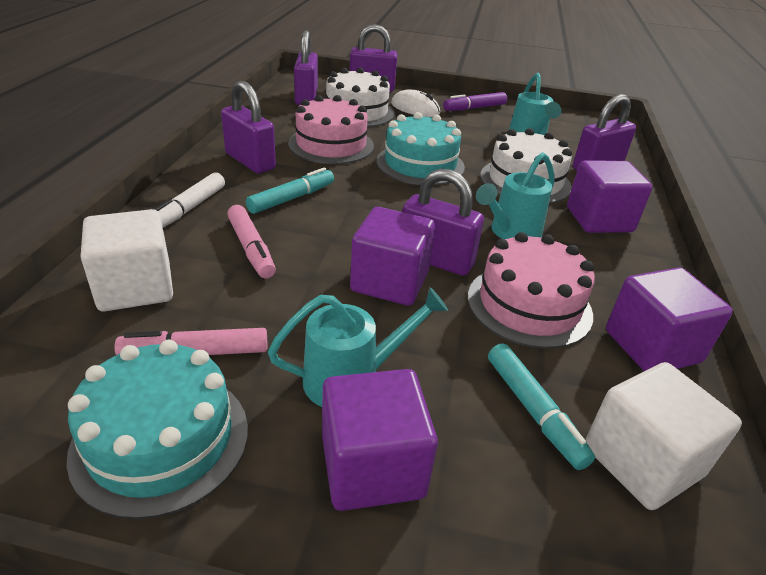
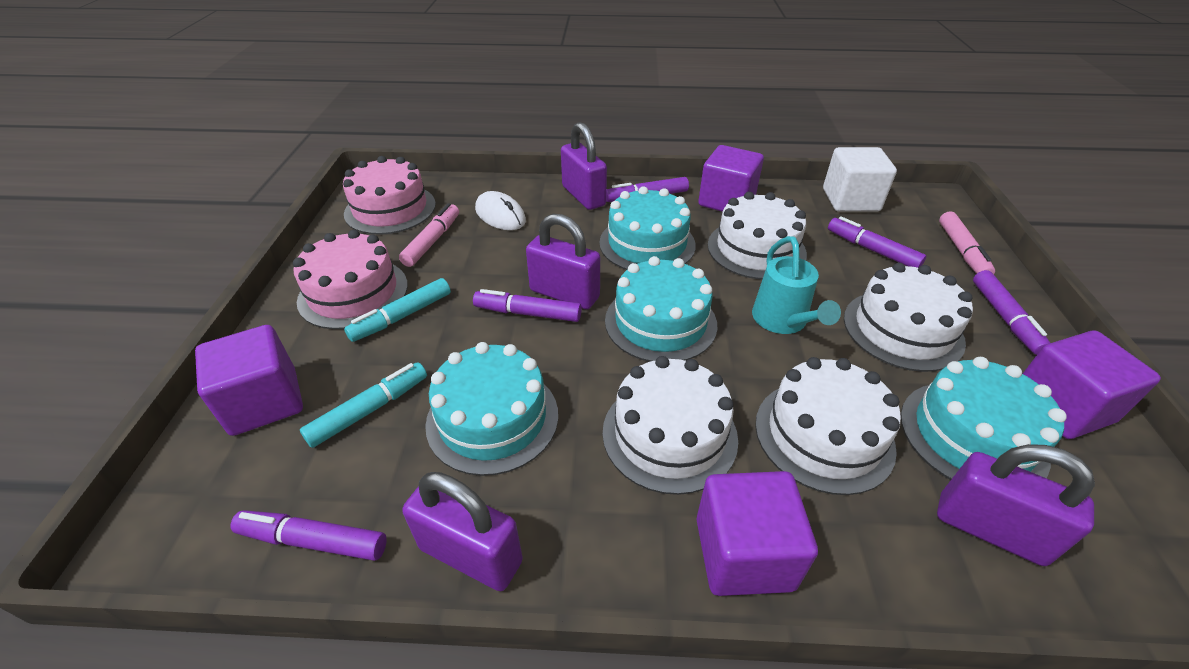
purple marker: [443,92,507,111] = 1 -> [231,510,387,561] [473,289,582,322] [606,177,689,202] [828,216,926,268] [973,270,1050,355] = 5
purple padlock: [221,81,276,173] [294,30,318,105] [350,24,397,92] [402,169,484,276] [573,94,636,170] = 5 -> [402,472,523,591] [526,214,600,309] [561,122,607,210] [937,444,1095,566] = 4
turquoise cake: [67,340,248,519] [376,112,465,185] = 2 -> [425,342,558,476] [599,186,696,270] [605,256,717,362] [900,357,1067,480] = 4
turquoise watering can: [268,287,448,407] [476,152,554,239] [509,73,561,135] = 3 -> [752,236,841,334] = 1
white cake: [326,68,395,127] [480,128,572,204] = 2 -> [603,356,738,495] [708,192,807,279] [755,357,901,495] [844,263,973,372] = 4
white cube: [80,209,173,311] [585,362,742,510] = 2 -> [823,147,897,212] = 1
white marker: [153,172,225,228] = 1 -> none = 0

